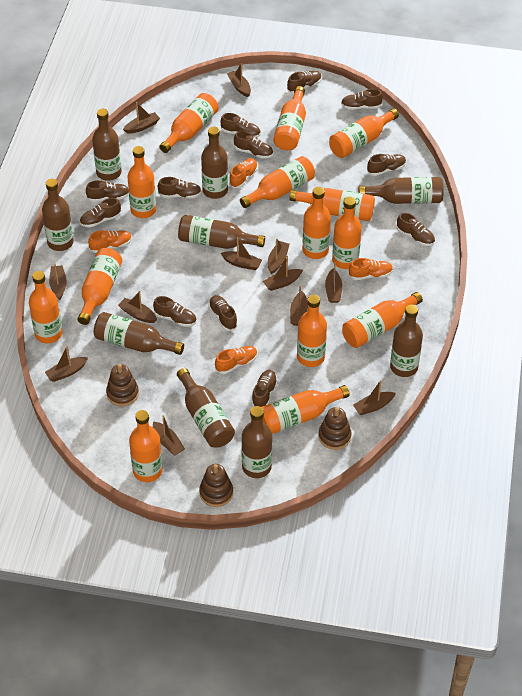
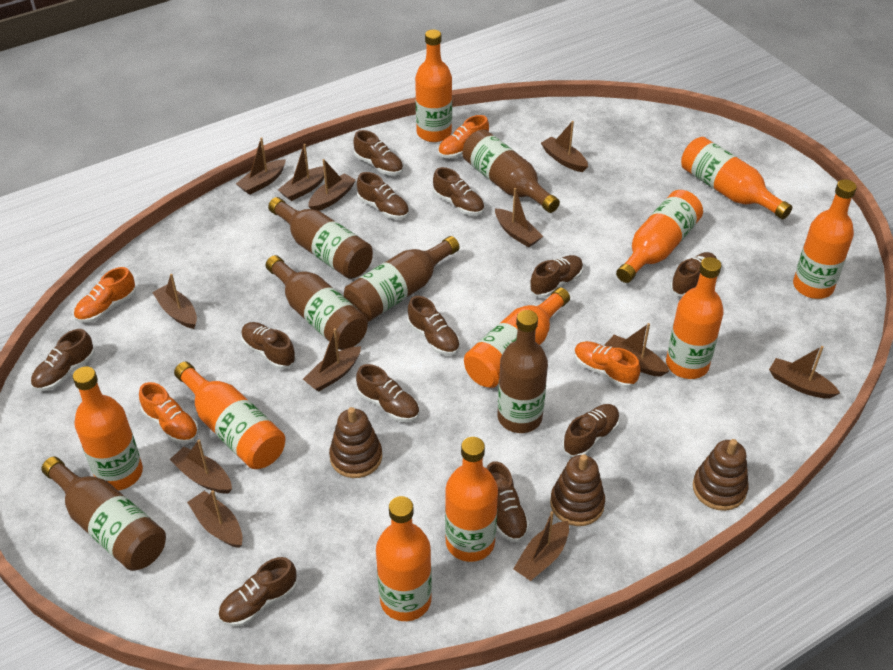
brown bottle: [42,179,74,251] [92,109,122,181] [94,312,184,355] [177,368,235,448] [178,215,265,249] [201,127,228,199] [242,406,272,478] [358,177,444,204] [390,305,423,377] = 9 -> [41,457,166,571] [266,255,368,350] [268,197,373,279] [344,236,460,322] [462,129,560,213] [498,310,548,433] = 6
orange bottle: [29,271,62,344] [78,248,122,325] [127,146,156,218] [129,410,163,482] [159,93,218,153] [240,156,315,208] [261,385,350,434] [273,86,306,150] [289,188,375,221] [297,295,327,367] [303,187,331,259] [329,108,399,158] [332,197,362,269] [342,292,423,348] = 14 -> [73,366,143,490] [174,361,285,469] [376,496,432,621] [415,30,452,142] [445,437,498,562] [464,287,570,388] [616,190,703,283] [666,257,724,379] [681,137,792,219] [793,179,857,299] = 10

